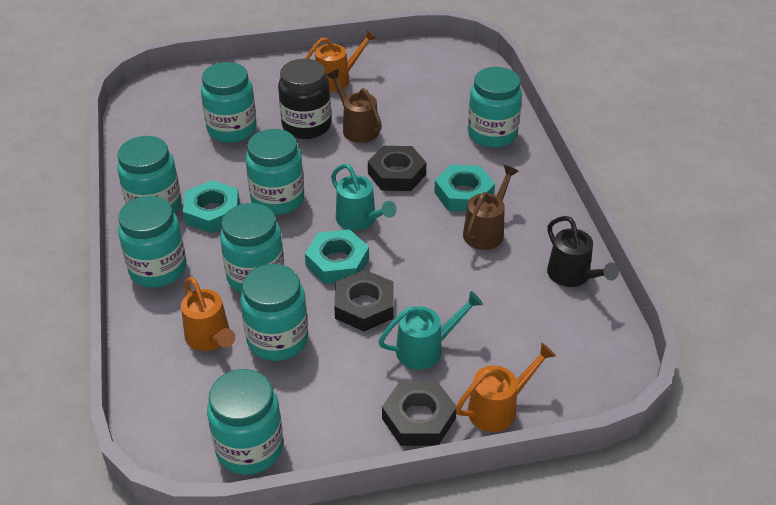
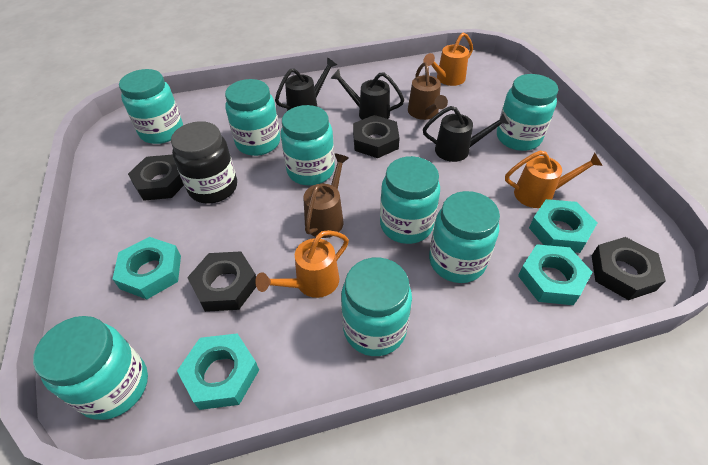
black nut: [334,270,394,331] [368,146,426,191] [382,381,456,446] = 3 -> [128,154,184,201] [187,251,256,312] [353,115,400,158] [592,237,666,300] = 4
black watering can: [547,216,619,287] = 1 -> [275,57,337,111] [330,69,404,120] [423,106,510,162] = 3
turquoise nut: [183,180,240,233] [305,229,369,284] [434,164,495,212] = 3 -> [113,237,181,299] [177,333,259,410] [518,244,592,305] [529,199,598,253] = 4
turquoise watering can: [331,164,397,231] [378,291,483,370] = 2 -> none = 0

